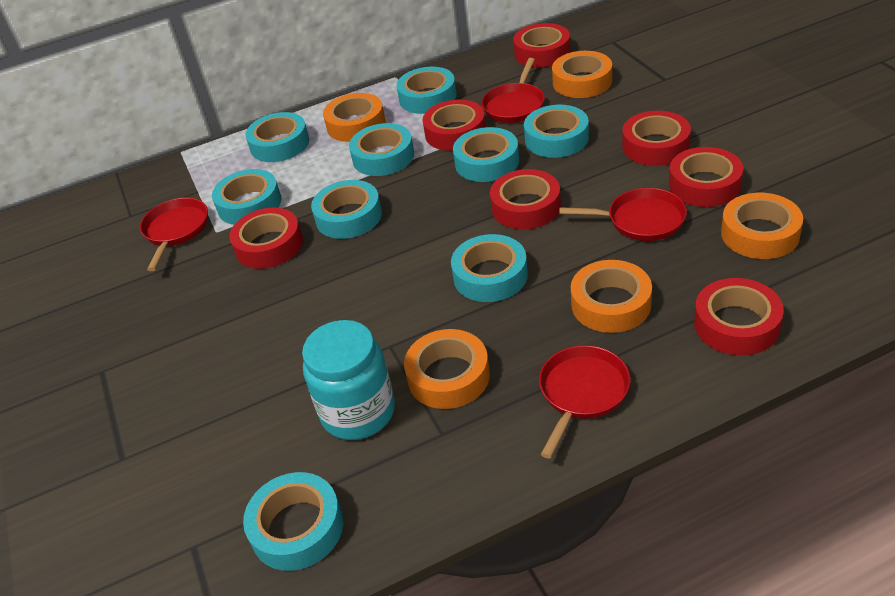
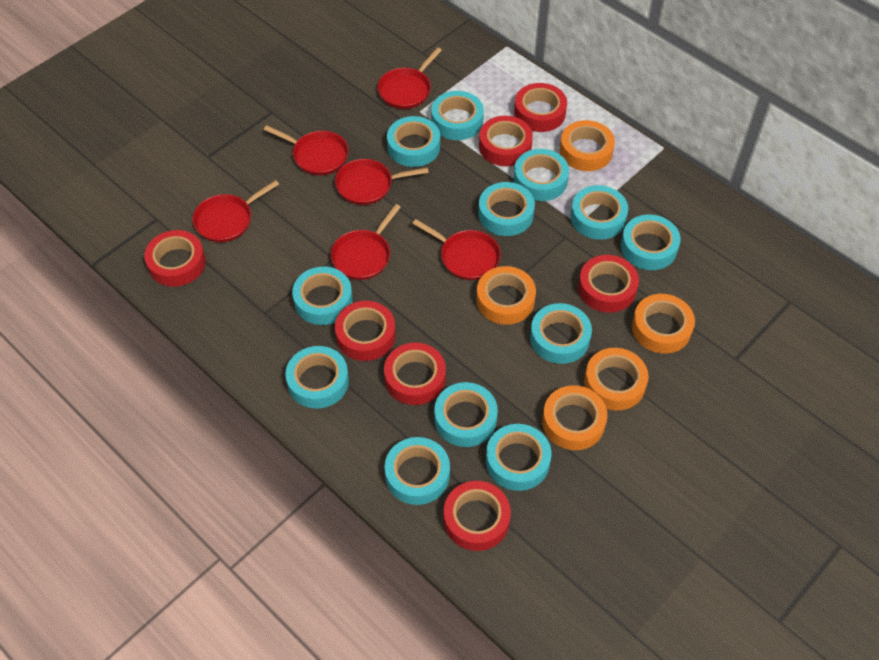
red pan: [140,198,208,271] [481,58,545,123] [539,345,631,459] [559,188,687,241] = 4 -> [193,180,279,242] [264,125,349,175] [331,204,401,280] [335,159,429,205] [377,47,442,109] [412,219,501,280] = 6
turquoise jar: [302,320,395,440] = 1 -> none = 0
turquoise tape: [212,169,281,225] [243,472,343,571] [245,112,309,162] [311,180,382,239] [349,123,414,176] [396,67,457,114] [451,234,528,302] [453,127,519,182] [524,105,589,158] = 9 -> [285,346,349,409] [292,267,353,325] [385,437,450,505] [387,116,440,167] [431,91,484,140] [434,382,498,447] [478,182,535,236] [486,424,551,491] [514,149,569,201] [530,303,592,364] [570,185,628,240] [621,215,681,270] = 12

